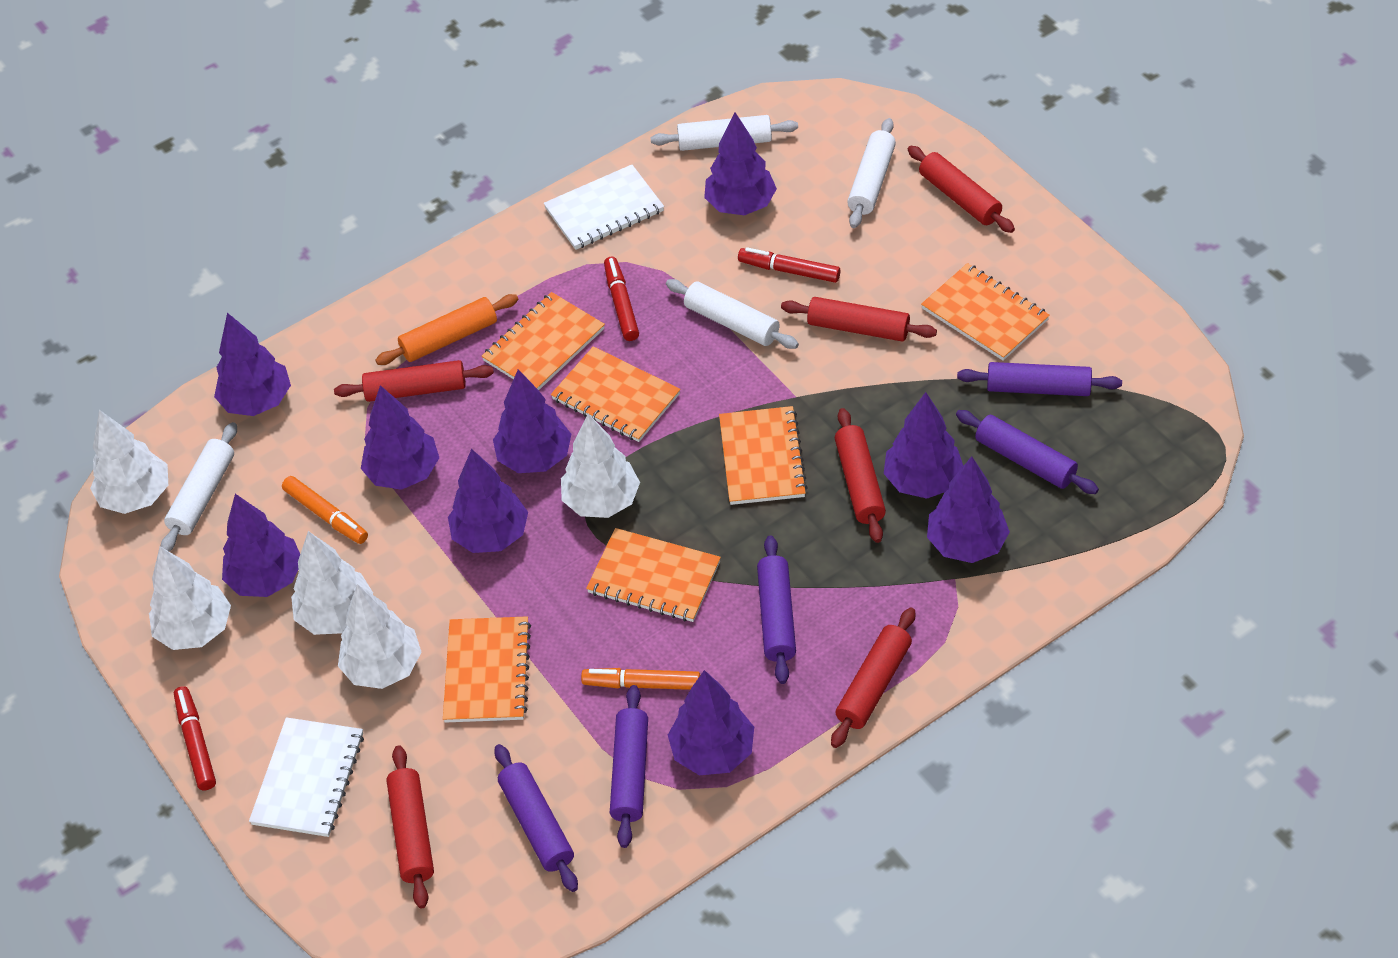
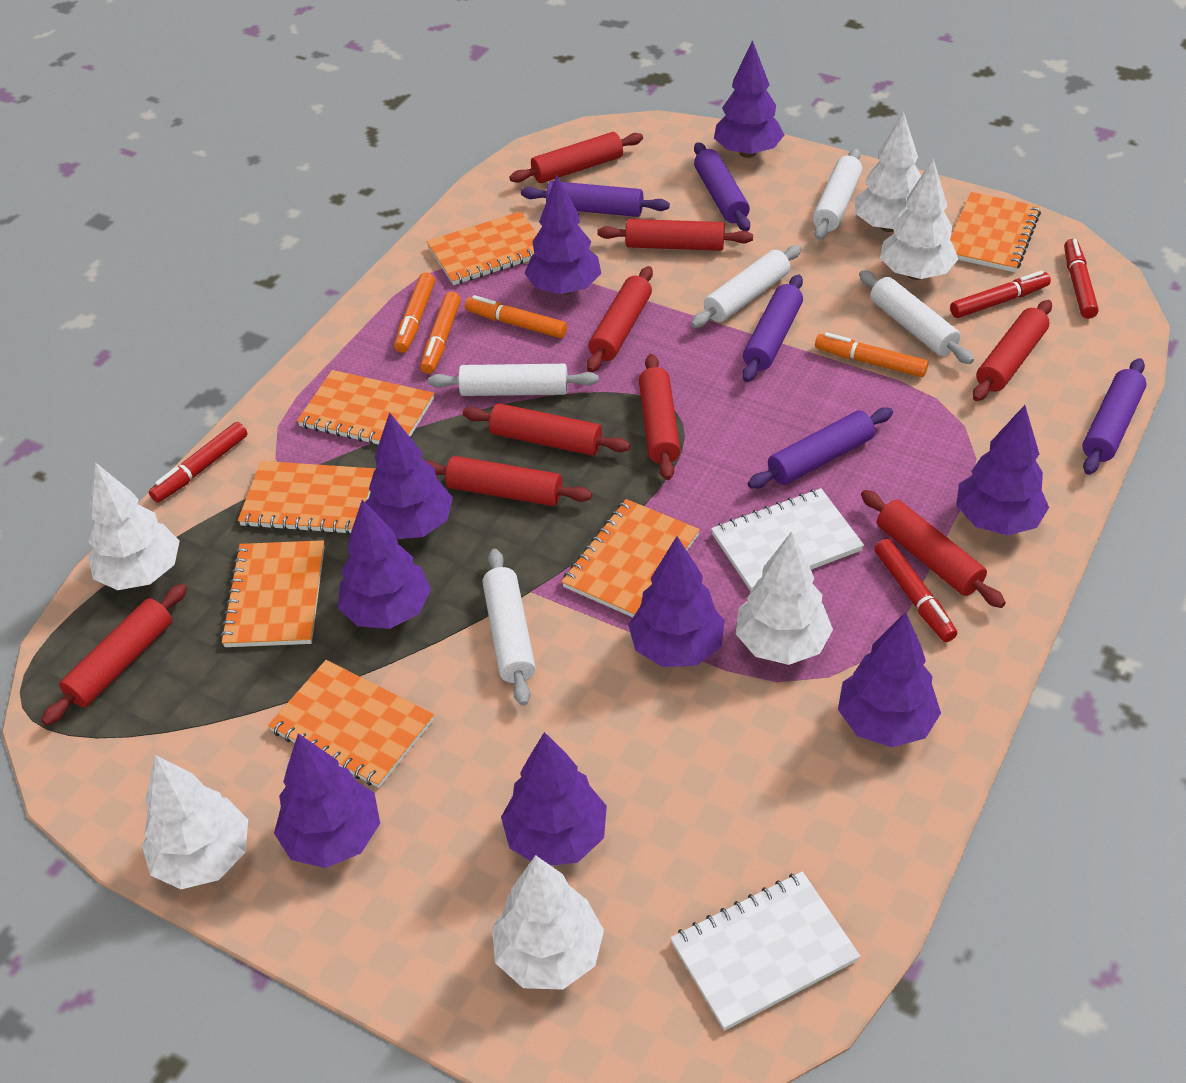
orange marker: [282,476,368,544] [581,668,700,690] = 2 -> [394,272,435,353] [420,292,461,374] [465,295,567,338] [815,332,928,377] = 4
orange notebook: [443,616,531,723] [482,292,605,390] [551,346,681,442] [586,528,721,622] [719,406,808,505] [921,263,1050,361] = 6 -> [220,540,325,647] [238,461,375,535] [268,660,434,788] [297,370,434,445] [427,211,537,285] [562,499,700,617] [950,192,1041,272] = 7
orange rolling pin: [375,294,518,365] = 1 -> none = 0
red marker: [174,686,216,790] [604,257,639,341] [738,247,841,283] = 3 -> [149,422,247,503] [875,539,957,642] [950,271,1051,318] [1064,239,1099,319] = 4
red rolling pin: [334,360,494,402] [386,745,434,909] [781,297,937,342] [831,608,915,748] [835,408,886,543] [908,146,1015,233] = 6 -> [41,583,187,725] [426,456,592,506] [463,403,630,456] [509,132,643,183] [587,266,653,372] [597,219,753,251] [639,354,681,480] [861,490,1006,608] [973,300,1052,401] = 9
white rolling pin: [161,422,237,551] [650,115,798,151] [666,279,799,349] [847,118,896,228] = 4 -> [428,364,599,396] [482,549,536,706] [691,245,801,328] [813,149,862,240] [859,270,974,364] = 5
white tree: [90,410,168,514] [149,547,231,650] [291,531,373,635] [338,584,421,689] [561,414,640,518] = 5 -> [88,462,180,590] [142,755,248,889] [492,855,604,990] [736,531,833,665] [855,112,921,232] [880,159,958,280] = 6

